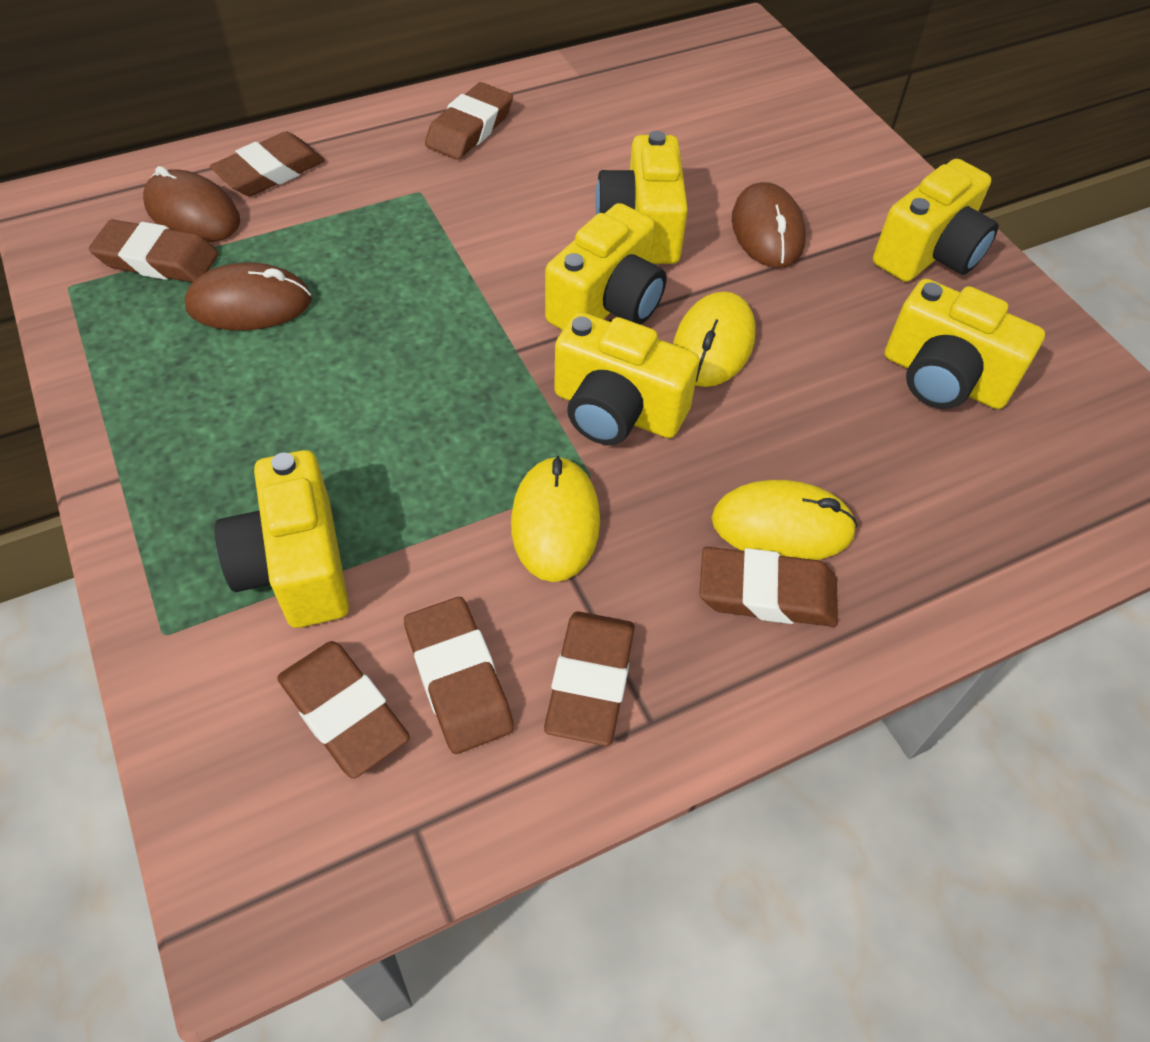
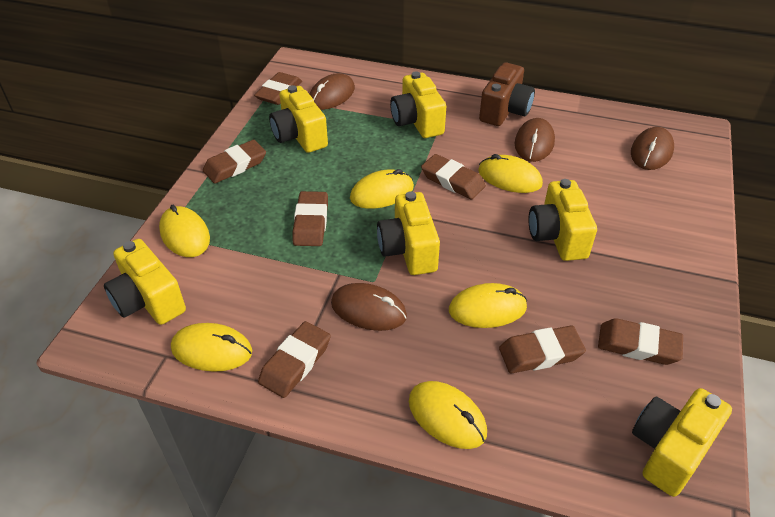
brown camera: none = 0 -> [479,62,535,126] = 1
brown mouse: [143,166,240,242] [184,262,312,330] [732,182,806,268] = 3 -> [310,73,355,110] [331,283,407,331] [515,118,555,162] [631,127,674,170] = 4
yellow mouse: [511,456,600,582] [673,291,756,387] [712,480,858,560] = 3 -> [159,205,210,257] [171,323,252,372] [350,169,414,209] [409,381,487,449] [449,283,527,328] [478,154,543,193] = 6

